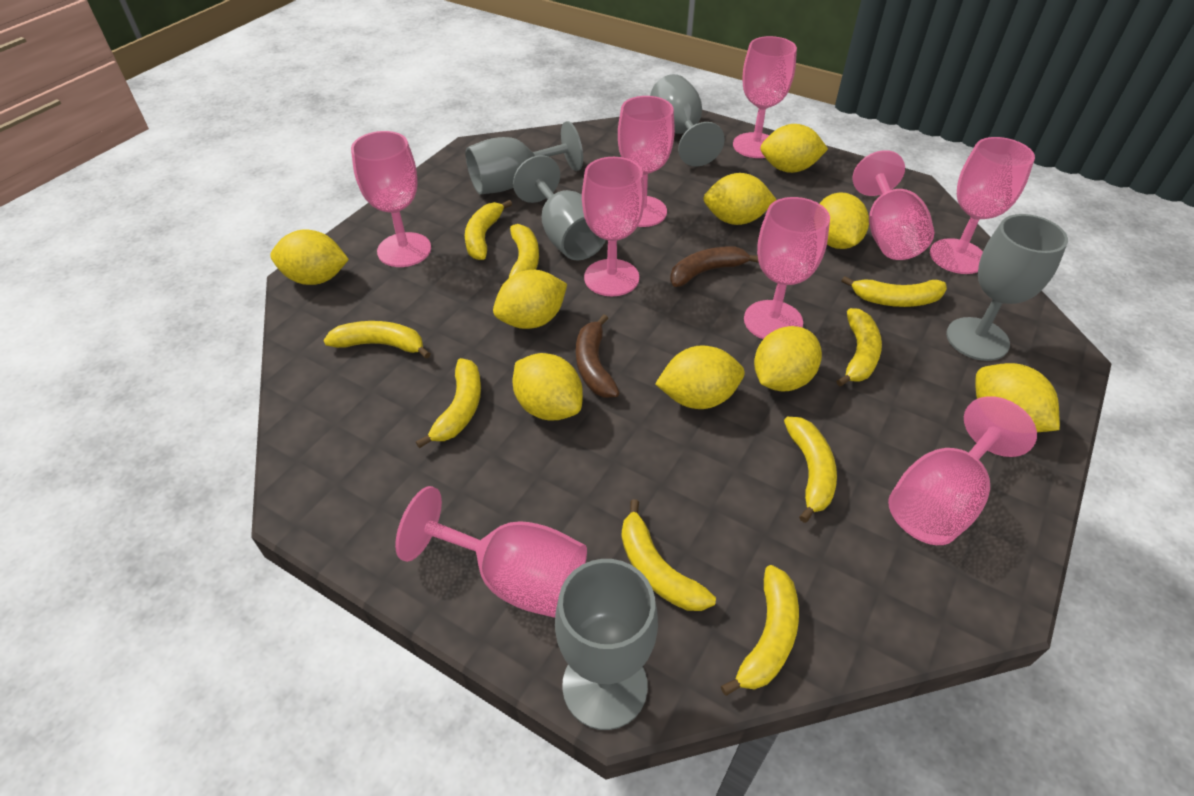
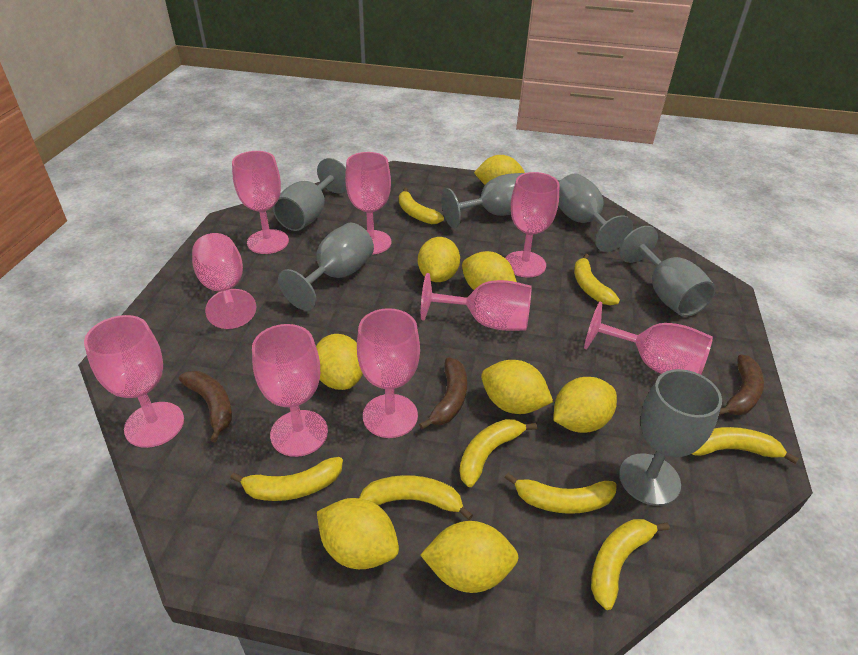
brown banana: [576,314,620,398] [670,246,759,287] = 2 -> [179,371,232,442] [419,358,467,429] [719,354,764,415] = 3
grey goblet: [465,121,583,195] [513,155,606,260] [555,559,658,730] [650,74,725,167] [946,214,1068,361] = 5 -> [273,158,346,231] [278,223,374,310] [441,173,524,228] [558,174,633,252] [619,226,716,317] [619,369,722,506] = 6
yellow banana: [323,321,430,359] [416,358,481,448] [465,200,512,260] [500,224,539,287] [621,499,716,611] [721,565,799,696] [784,417,837,523] [836,308,882,386] [841,276,947,307] = 9 -> [230,457,343,501] [359,475,473,520] [399,188,444,224] [459,419,537,487] [505,473,617,514] [574,254,620,306] [591,519,670,610] [692,427,799,464] = 8
yellow lemon: [270,229,349,285] [493,270,567,329] [512,353,583,420] [655,345,745,409] [703,173,776,225] [754,326,822,391] [760,124,828,173] [819,193,869,249] [976,363,1060,432] = 9 -> [316,334,363,390] [317,498,399,569] [418,237,460,282] [420,521,519,593] [462,251,517,290] [474,155,525,185] [481,360,553,414] [553,377,617,433] = 8

